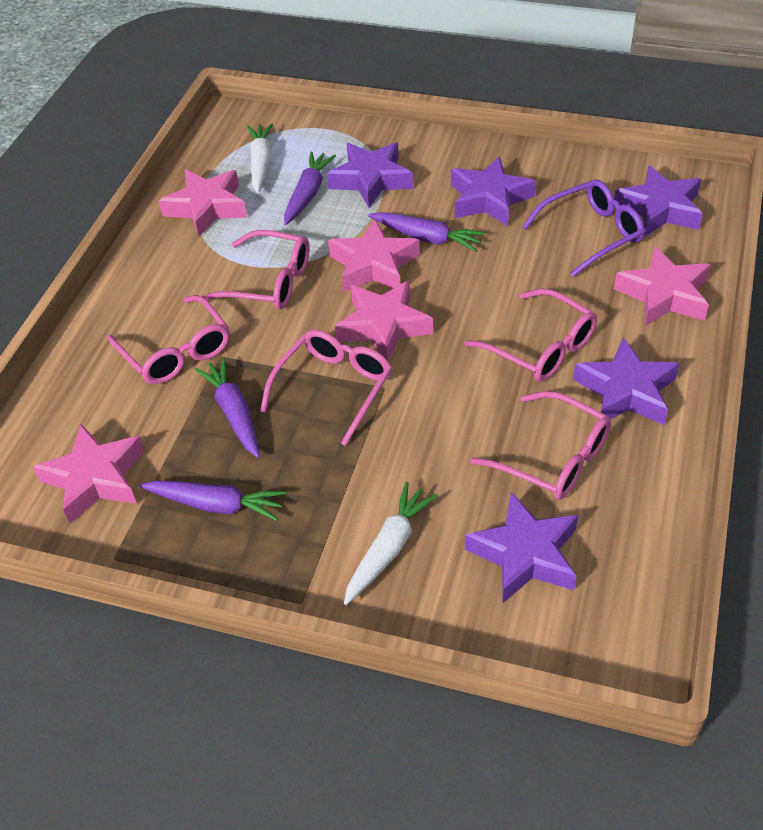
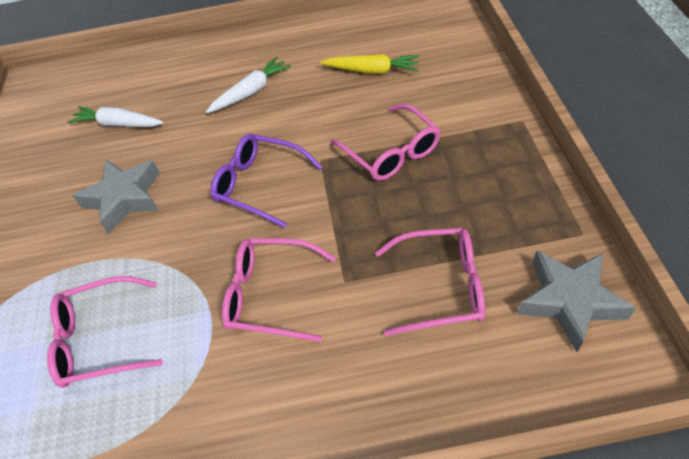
grey star: none = 0 -> [72,160,160,234] [517,250,636,352] = 2
pink glasses: [108,295,230,384] [201,230,310,310] [260,330,392,446] [465,289,597,381] [470,391,611,500] = 5 -> [47,276,163,388] [222,238,336,342] [331,104,441,181] [375,228,485,336] = 4
pink star: [33,424,145,524] [159,169,247,237] [328,219,420,292] [335,281,433,361] [614,246,711,326] = 5 -> none = 0
purple carrot: [140,480,286,521] [194,357,260,458] [284,151,336,225] [368,212,486,252] = 4 -> none = 0
purple star: [327,142,413,208] [451,156,536,226] [465,492,578,603] [573,337,680,425] [614,165,702,237] = 5 -> none = 0
yellow carrot: none = 0 -> [320,54,419,74] = 1

